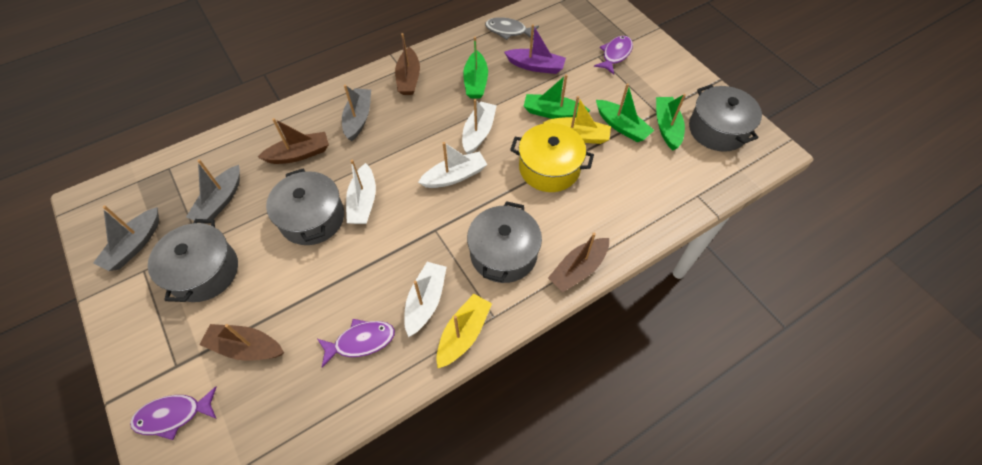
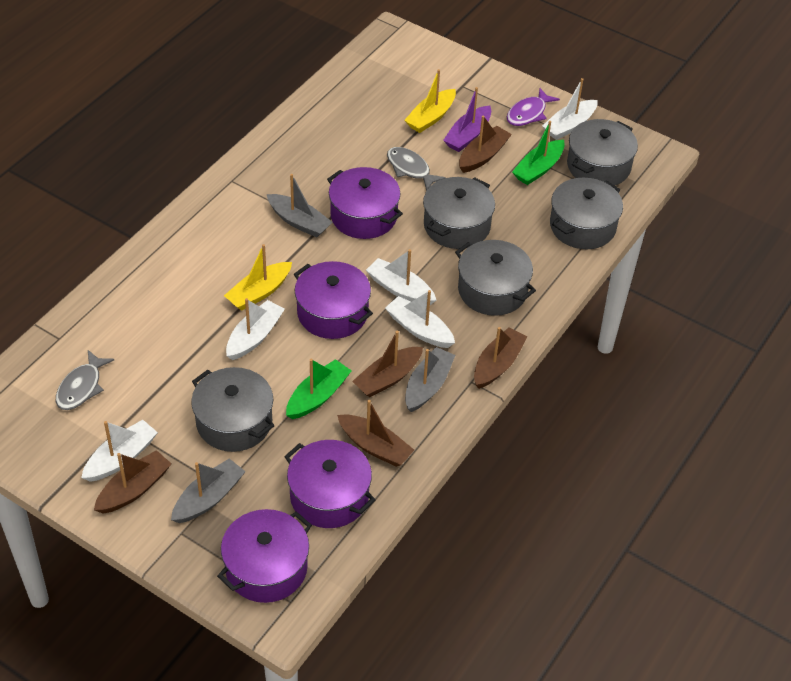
brown boat: [200,324,284,361] [258,118,329,164] [395,33,420,95] [548,233,609,292] = 4 -> [94,450,172,514] [337,400,414,467] [352,331,423,397] [459,115,512,173] [474,327,527,389] = 5
green boat: [463,37,488,98] [523,74,590,119] [596,83,654,142] [656,94,686,150] = 4 -> [286,359,352,419] [512,121,565,185] = 2
grey fish: [485,17,539,40] = 1 -> [56,350,114,410] [387,147,446,191] = 2
grey pot: [148,219,238,302] [266,169,344,245] [467,201,542,283] [689,85,762,152] = 4 -> [191,367,275,452] [423,177,495,249] [455,240,536,316] [550,178,623,249] [567,119,638,185] = 5
purple fish: [130,387,216,440] [317,319,395,367] [594,36,633,75] = 3 -> [507,88,560,126] = 1
purple pot: none = 0 -> [217,509,312,603] [284,440,376,528] [294,261,373,339] [327,167,403,239] = 4
white boat: [346,160,376,224] [404,262,447,337] [418,142,487,188] [462,99,497,154] = 4 -> [81,420,158,482] [226,298,285,360] [366,249,436,305] [385,290,455,348] [542,78,598,140] = 5
yellow pot: [510,123,594,192] = 1 -> none = 0

